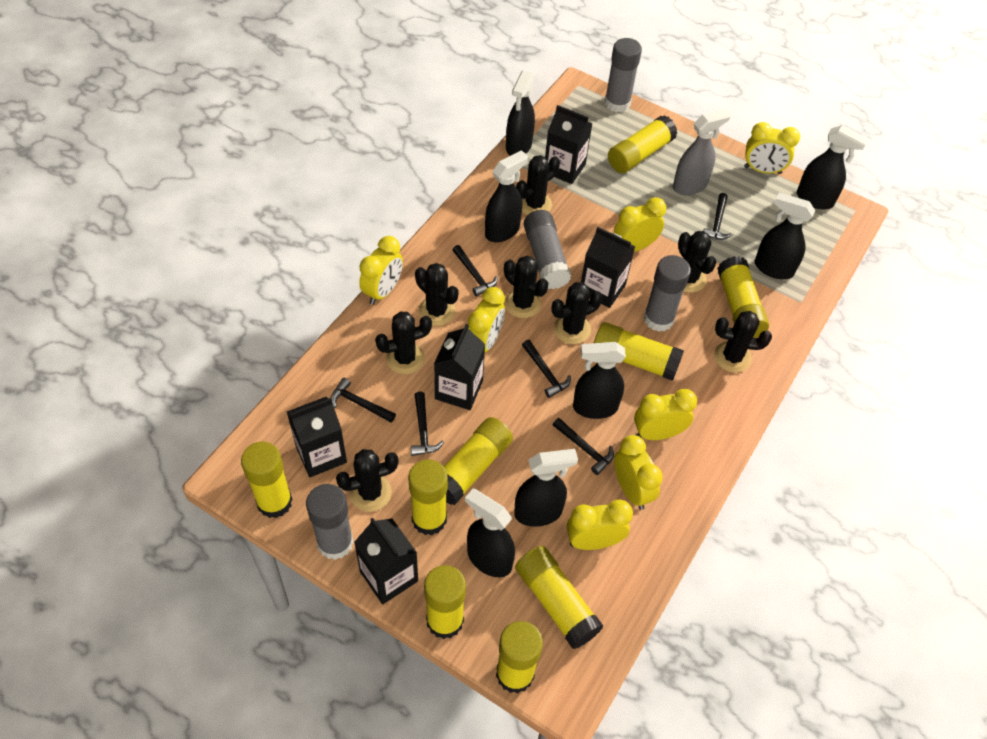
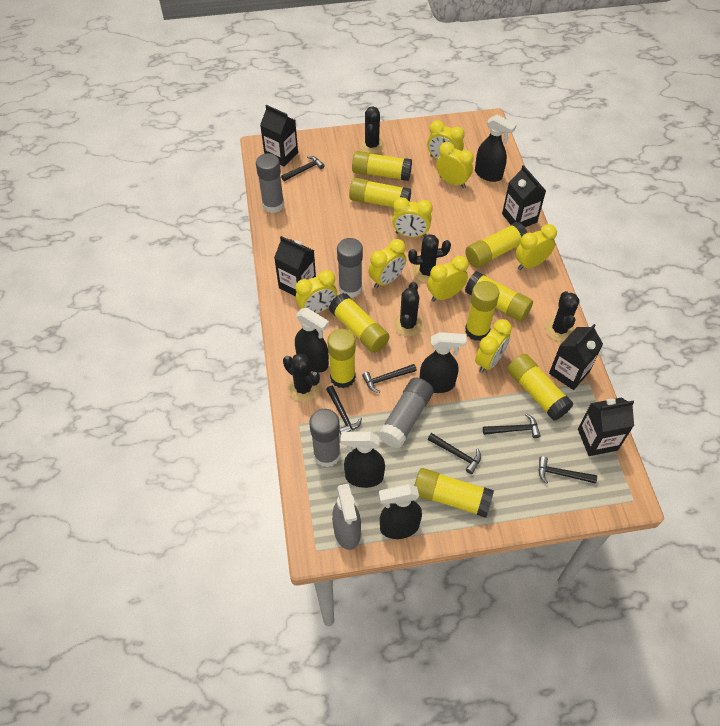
black cactus: [336,449,398,512] [375,311,432,374] [415,263,459,326] [504,256,548,318] [516,155,560,215] [551,282,602,344] [678,231,716,293] [714,311,772,373] = 8 -> [283,353,320,402] [360,106,384,154] [393,282,423,337] [408,234,451,283] [545,291,580,342] = 5
black spray bottle: [465,489,515,577] [485,150,528,242] [506,70,535,156] [514,449,578,527] [573,342,626,419] [754,193,815,279] [797,125,868,209] = 7 -> [295,308,329,372] [341,431,385,488] [379,484,422,539] [420,332,467,393] [475,115,517,182] = 5
yellow clock: [359,236,403,305] [468,287,505,353] [567,500,633,550] [614,197,666,252] [614,435,663,510] [634,389,697,440] [744,122,800,174] = 7 -> [296,270,337,313] [368,239,406,288] [392,197,433,237] [427,120,465,159] [427,256,468,302] [436,142,474,188] [475,319,512,373] [515,224,557,270] = 8

